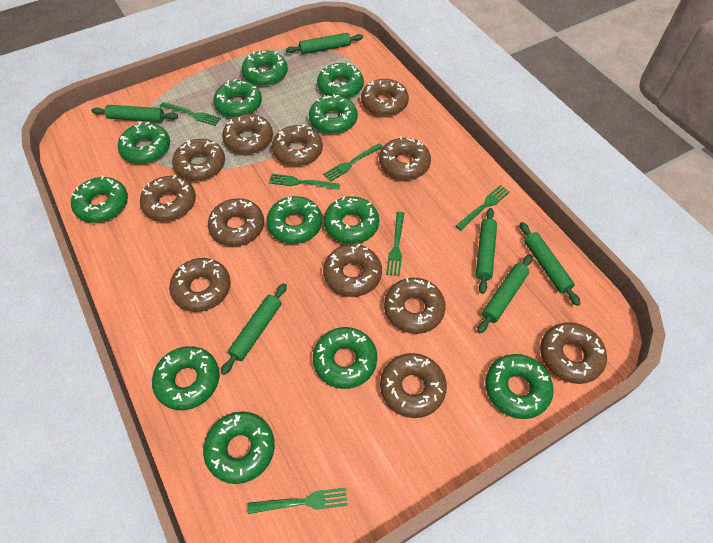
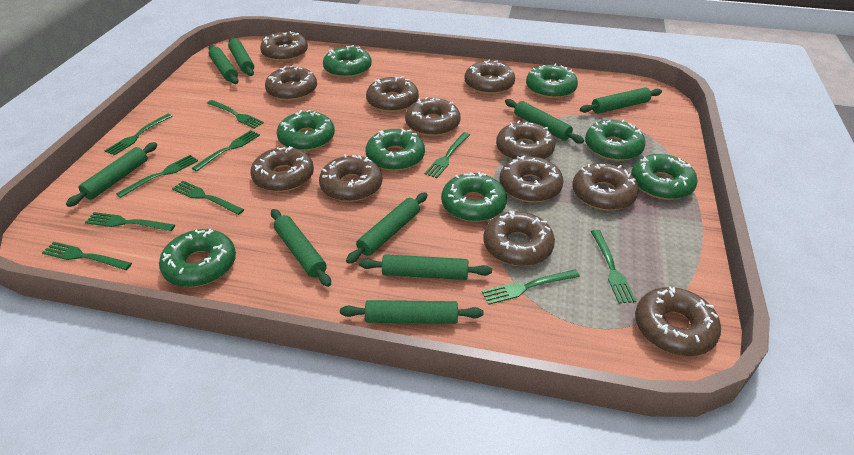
green donut: [71,176,128,223] [118,122,170,164] [152,346,220,410] [203,411,275,484] [213,79,262,118] [242,50,288,86] [267,196,322,244] [309,94,358,134] [313,327,377,389] [317,63,364,99] [324,196,379,244] [485,354,554,419] = 12 -> [159,229,236,287] [277,110,335,151] [323,45,372,78] [366,129,425,171] [441,172,507,222] [526,64,578,99] [585,120,646,161] [631,154,698,200] = 8
green fork: [160,102,221,126] [247,487,348,514] [269,174,340,190] [323,143,383,182] [386,212,404,276] [456,185,510,231] = 6 -> [42,242,132,270] [85,212,175,231] [105,114,172,155] [116,155,198,198] [172,181,244,215] [192,130,260,172] [207,100,264,129] [424,132,470,178] [482,269,580,305] [591,230,636,304] = 10
green rolling pin: [91,105,178,122] [221,283,287,375] [286,33,363,54] [476,208,497,294] [477,255,532,333] [520,222,580,306] = 6 -> [66,142,157,207] [209,45,238,84] [228,37,254,76] [271,209,331,287] [340,300,483,324] [346,192,427,264] [359,254,492,280] [505,99,584,144] [580,87,662,114] = 9

